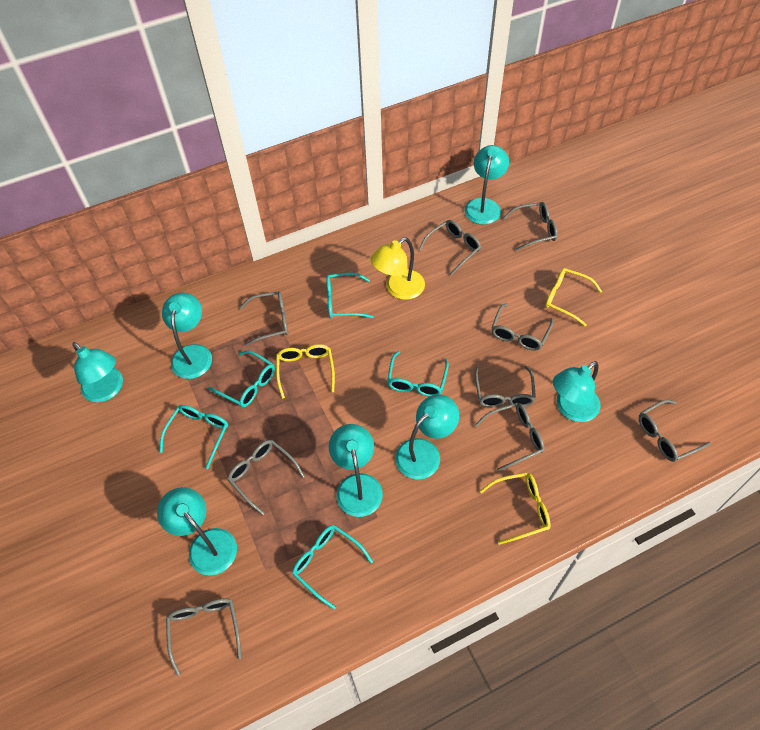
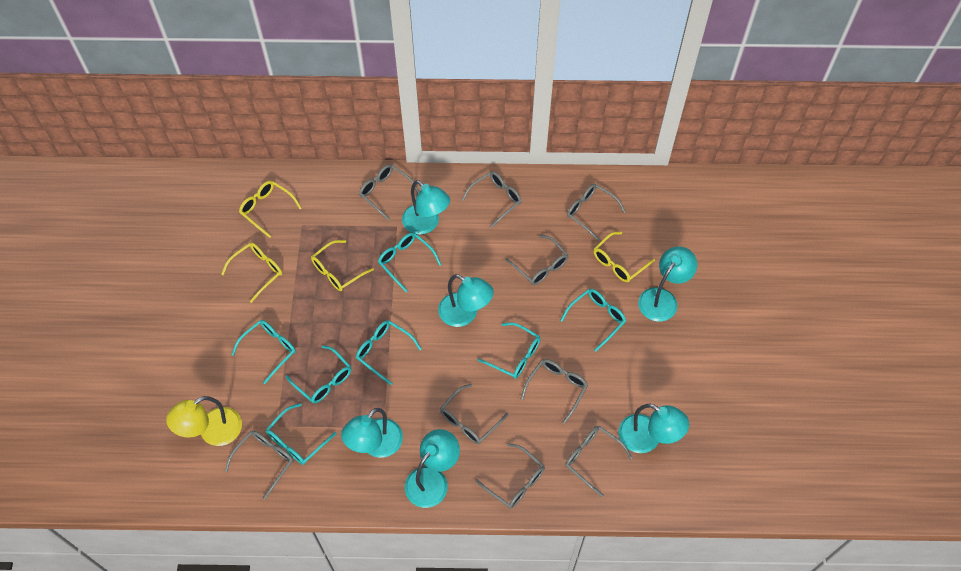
turquoise glasses: [160,405,228,469] [208,351,275,407] [292,525,373,610] [326,273,374,319] [387,351,449,397] = 5 -> [231,320,296,384] [266,403,337,465] [286,345,351,403] [356,320,422,385] [378,232,441,292] [478,322,540,379] [560,289,626,352] = 7
turquoise lamp: [72,342,123,402] [157,487,237,575] [162,292,212,379] [329,424,383,517] [395,394,459,479] [464,145,509,225] [553,361,601,422] = 7 -> [341,408,403,458] [402,180,450,235] [405,429,460,508] [438,274,494,327] [618,404,689,453] [638,246,697,322] = 6
yellow glasses: [276,344,335,399] [480,472,551,545] [545,268,602,326] = 3 -> [221,242,282,303] [239,181,302,238] [311,240,374,291] [594,232,655,282] = 4

